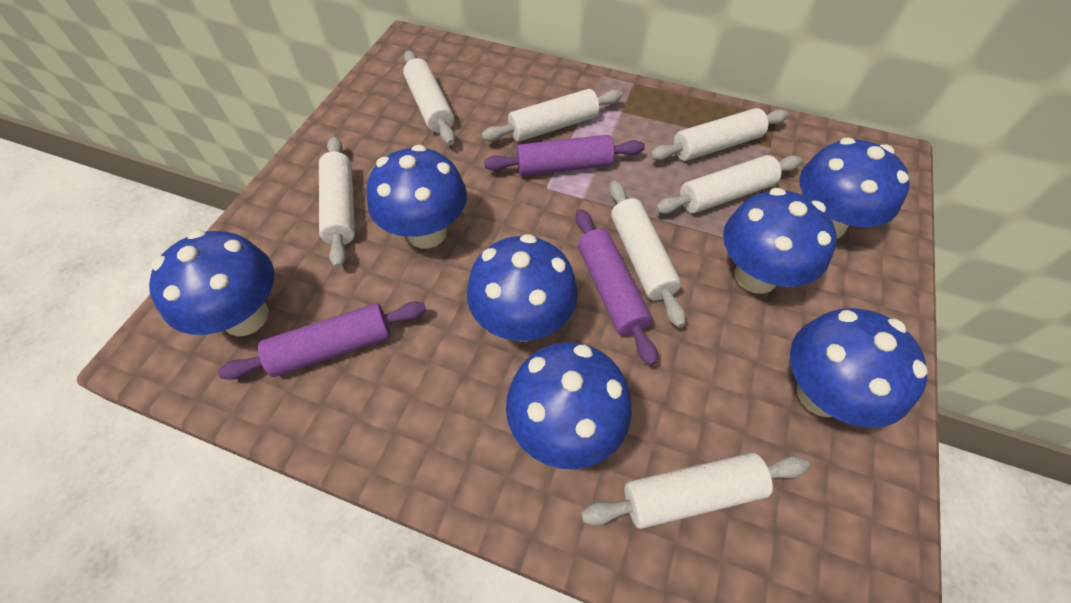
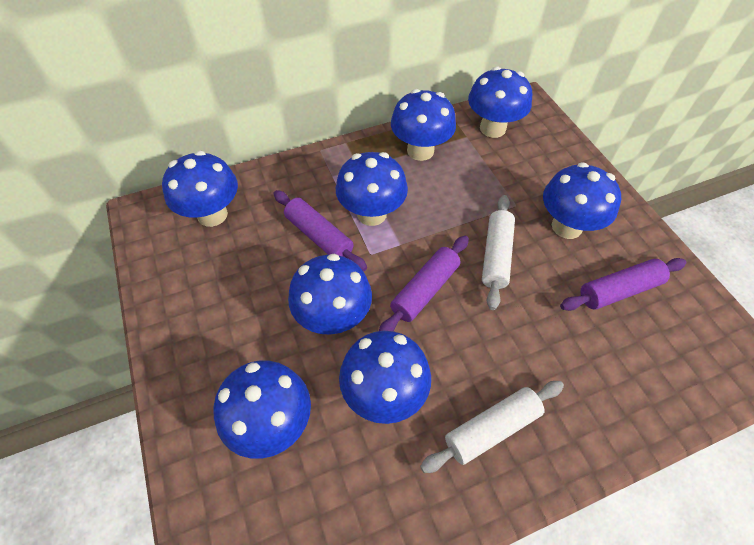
blue mushroom: [149,230,274,336] [366,145,467,249] [467,234,578,342] [506,342,632,469] [723,188,837,294] [790,308,928,428] [799,138,910,239] = 7 -> [162,151,238,227] [213,360,311,459] [288,254,372,334] [336,152,408,226] [339,331,431,424] [391,89,456,161] [468,67,532,138] [543,162,621,239] = 8
white rolling pin: [319,137,355,268] [403,51,455,145] [481,89,622,142] [581,453,809,529] [609,181,686,328] [650,108,788,161] [655,155,802,214] = 7 -> [420,381,564,473] [482,195,515,310] = 2

